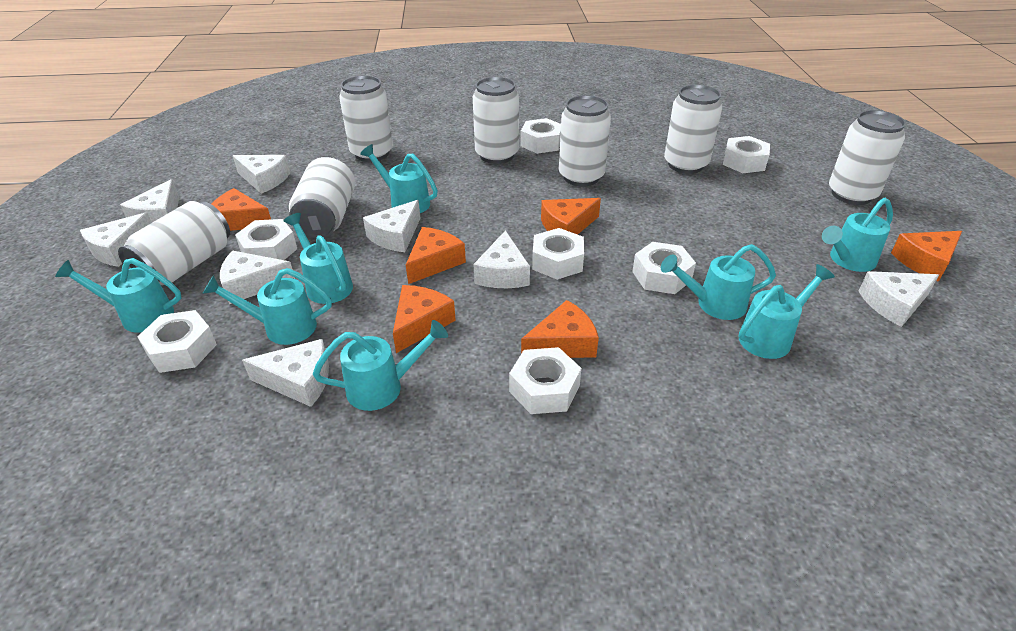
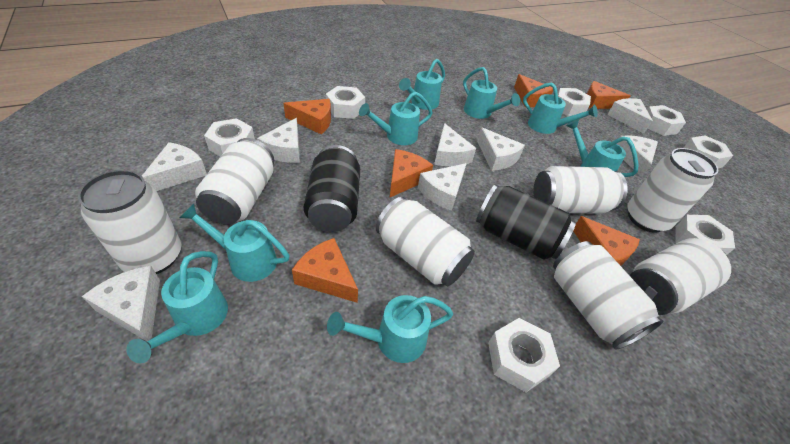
black can: none = 0 -> [303,145,360,232] [476,184,576,260] = 2

